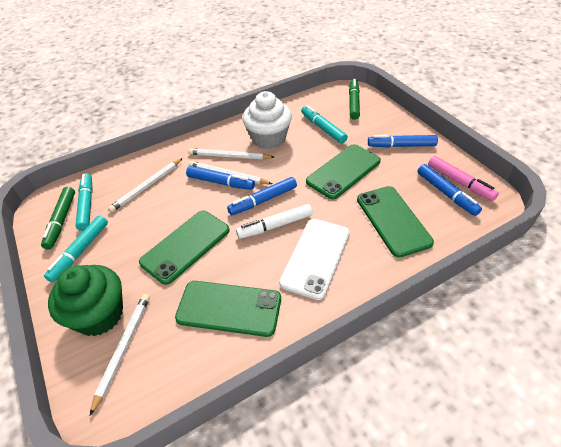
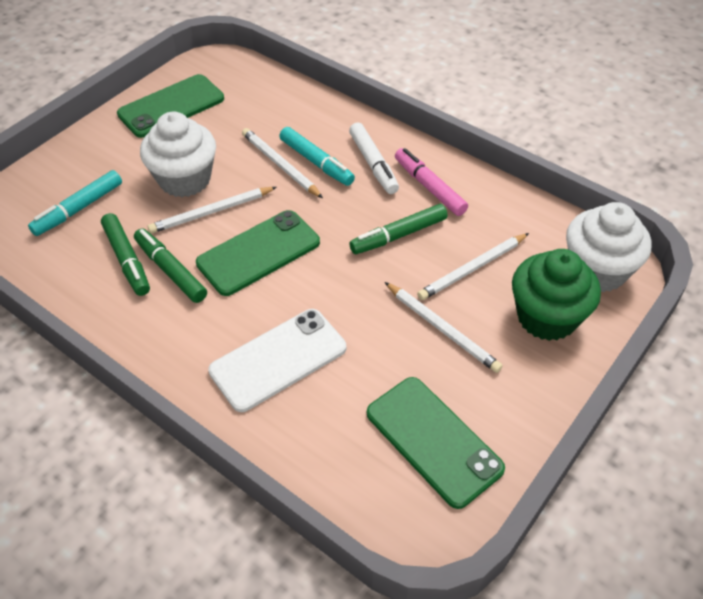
blue marker: [186,166,255,190] [227,177,297,215] [368,135,438,148] [417,164,482,216] = 4 -> none = 0
green marker: [41,187,75,250] [349,79,360,120] = 2 -> [101,213,150,296] [134,229,207,303] [349,204,448,254] = 3
green phone: [139,211,230,285] [175,281,281,337] [306,144,381,199] [357,186,434,258] = 4 -> [117,74,224,138] [196,210,320,296] [367,377,505,509] = 3
turquoise marker: [44,216,108,283] [76,173,93,231] [301,105,348,144] = 3 -> [28,170,122,236] [279,127,355,186] = 2
white cupcake: [242,91,292,149] = 1 -> [140,112,216,197] [566,202,651,292] = 2

